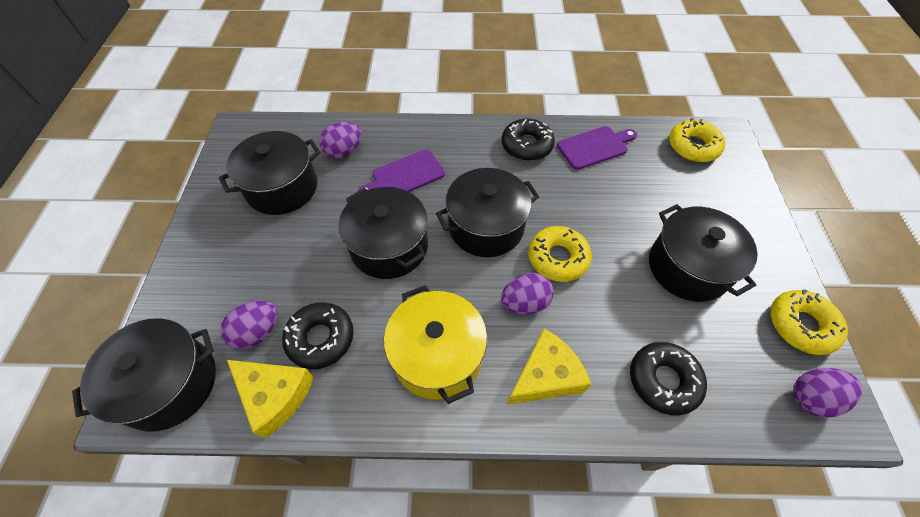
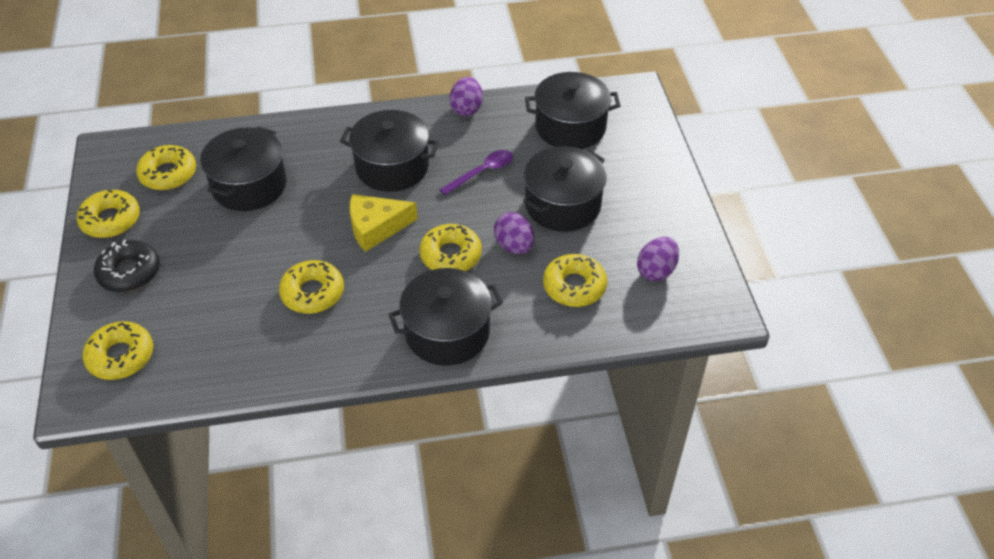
black donut: [282,302,354,369] [502,118,555,161] [630,342,707,415] = 3 -> [94,240,160,292] = 1
purple cutting board: [358,149,445,192] [557,126,637,170] = 2 -> none = 0
purple egg: [220,300,277,349] [319,122,361,158] [501,273,554,315] [793,368,862,418] = 4 -> [450,77,483,116] [494,212,534,254] [637,237,679,281] = 3
purple spoon: none = 0 -> [439,150,513,195] = 1
yellow cheese: [227,360,314,438] [507,328,592,405] = 2 -> [350,194,418,252] = 1
yellow donut: [528,226,592,282] [669,118,726,162] [770,290,848,355] = 3 -> [77,190,140,238] [82,321,153,380] [136,145,196,190] [279,260,344,314] [419,224,482,271] [543,254,607,307] = 6
yellow pot: [384,285,487,404] = 1 -> none = 0

